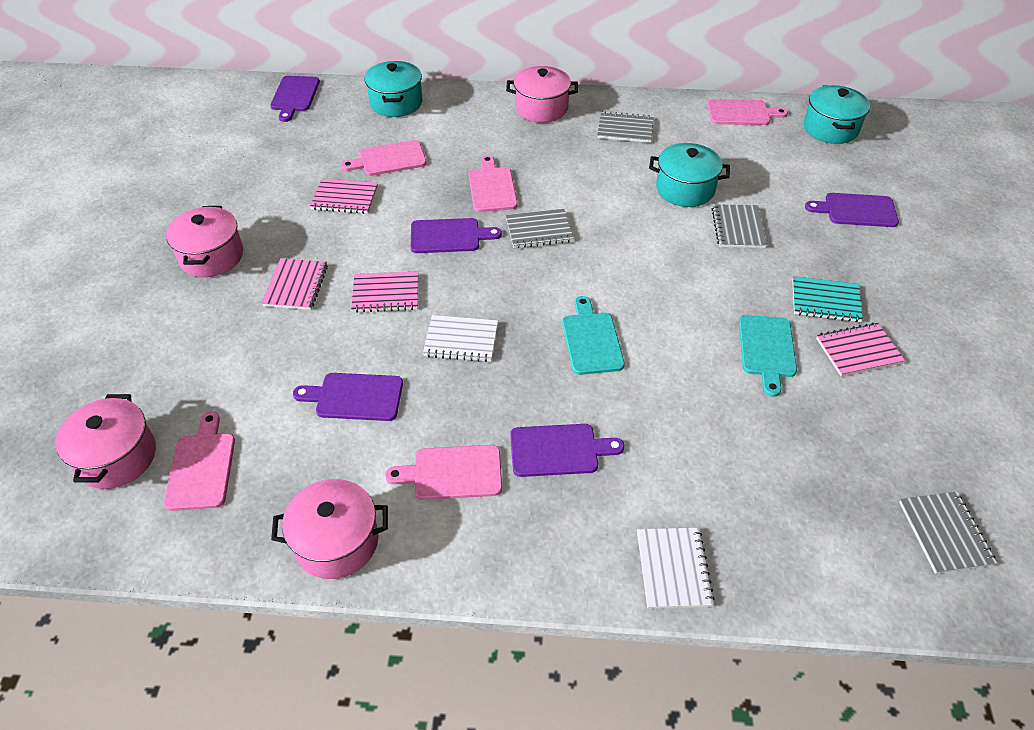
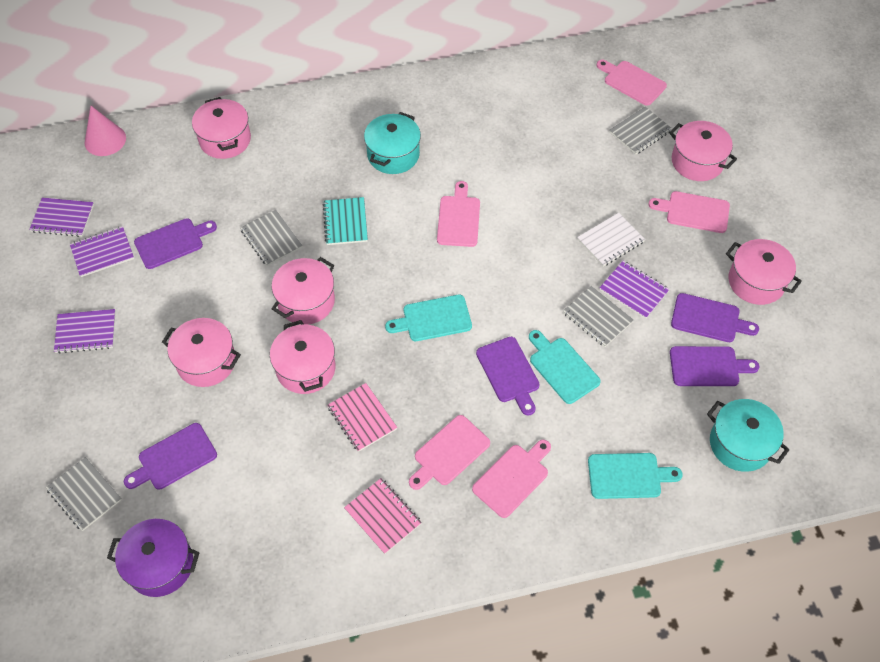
pink cone: none = 0 -> [84,106,126,156] = 1
pink notebook: [262,258,328,310] [310,178,378,214] [351,271,418,313] [816,322,905,376] = 4 -> [327,383,397,452] [344,478,422,554] = 2
pink pot: [55,394,156,489] [166,206,243,277] [271,479,388,579] [506,66,578,123] = 4 -> [162,318,241,387] [192,97,251,159] [270,320,336,394] [272,257,335,325] [669,121,737,181] [726,239,802,305] = 6
purple notebook: none = 0 -> [29,198,94,237] [54,309,116,354] [70,226,134,277] [599,261,670,319] = 4
purple pot: none = 0 -> [107,519,200,597] = 1
turquoise cutting board: [562,296,625,375] [739,315,797,397] = 2 -> [385,295,472,341] [529,330,601,404] [588,453,683,499] = 3
turquoise pot: [364,61,423,117] [649,143,730,207] [804,85,870,144] = 3 -> [364,112,421,174] [707,399,789,472] = 2
white notebook: [423,315,498,362] [637,527,714,609] = 2 -> [577,213,645,267] = 1

